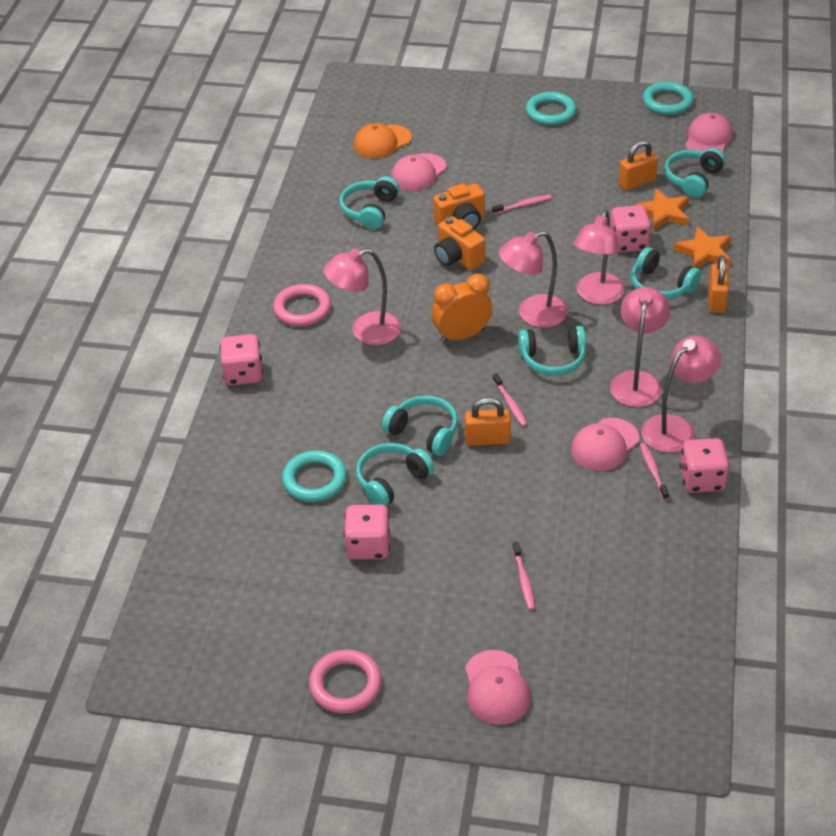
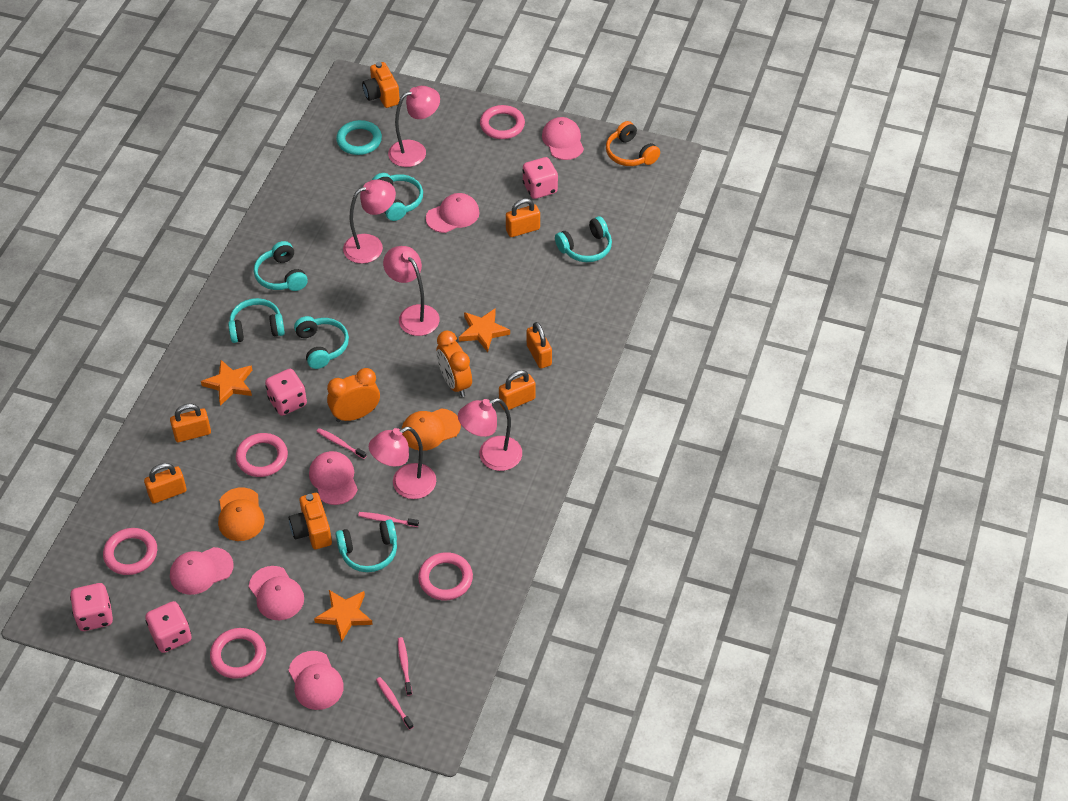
orange cap: [354,123,412,159] = 1 -> [218,487,265,541] [402,408,461,451] = 2
orange clock: [432,274,493,343] = 1 -> [327,368,380,422] [436,331,472,397] = 2
orange headphones: none = 0 -> [606,121,660,166] = 1
orange padlock: [465,397,511,446] [619,140,658,190] [708,255,729,313] = 3 -> [144,463,187,504] [170,403,211,442] [499,370,536,411] [506,198,540,237] [527,322,552,369] = 5
orange star: [634,189,689,230] [673,227,731,268] = 2 -> [201,360,252,406] [314,590,373,642] [459,309,510,352] = 3
pink cap: [391,153,446,191] [465,650,531,725] [571,418,639,471] [685,113,733,152] = 4 -> [170,547,234,595] [249,566,304,620] [288,651,344,710] [309,451,358,505] [426,193,480,233] [542,117,584,160] = 6
pink ring: [273,284,331,326] [309,649,382,713] = 2 -> [103,528,157,575] [210,628,266,679] [236,433,288,477] [418,552,473,600] [480,105,525,139] = 5
turquoise ring: [282,451,347,502] [526,92,576,125] [643,82,693,115] = 3 -> [336,120,382,155] = 1

